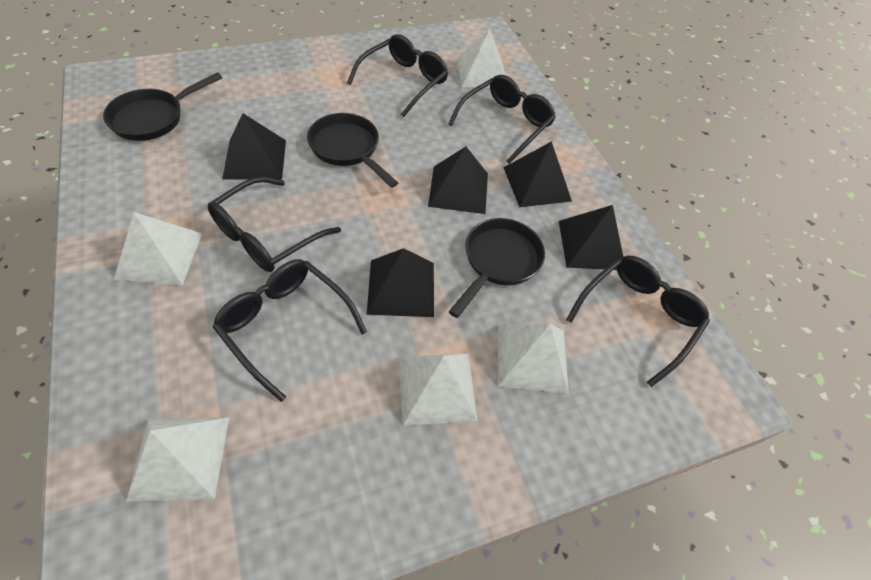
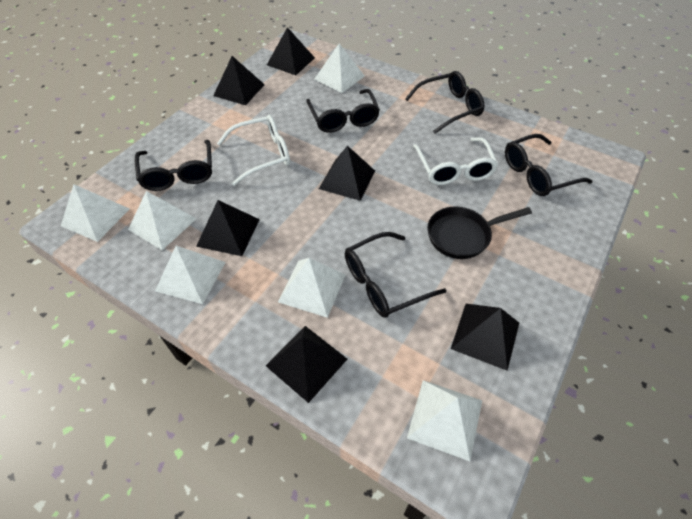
black pan: [103,72,222,141] [307,113,398,188] [449,218,545,318] = 3 -> [428,207,532,259] = 1
black pyramid: [222,113,286,180] [367,248,434,317] [428,147,488,214] [503,141,572,207] [559,205,623,270] = 5 -> [196,200,260,256] [213,56,265,105] [266,326,347,403] [267,27,315,75] [319,146,375,201] [451,304,519,371] = 6
white glasses: none = 0 -> [217,115,290,186] [413,137,498,185] = 2
white pyramid: [114,212,202,285] [126,417,229,501] [399,354,478,426] [457,29,505,88] [498,324,569,393] = 5 -> [61,184,130,242] [128,191,197,250] [155,246,226,304] [278,258,345,318] [314,44,365,93] [407,380,482,461] = 6

